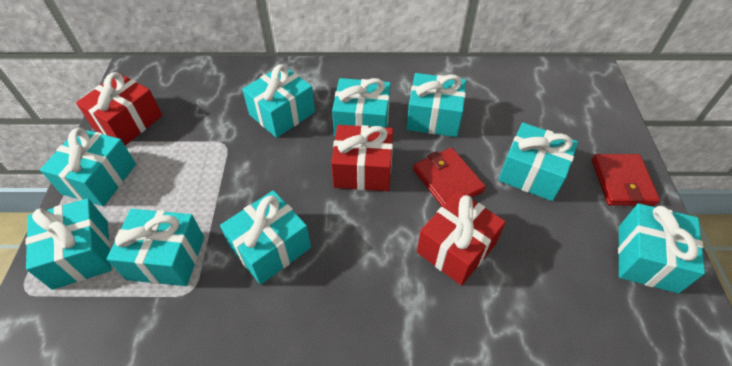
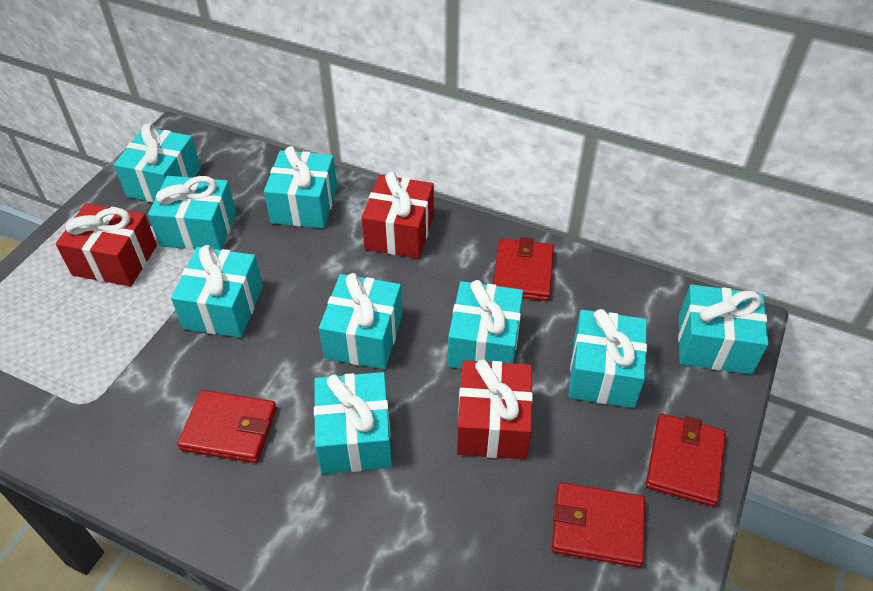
red wallet: [413,148,486,207] [592,154,660,206] = 2 -> [177,390,277,463] [493,237,554,301] [552,482,645,568] [646,413,726,507] = 4

